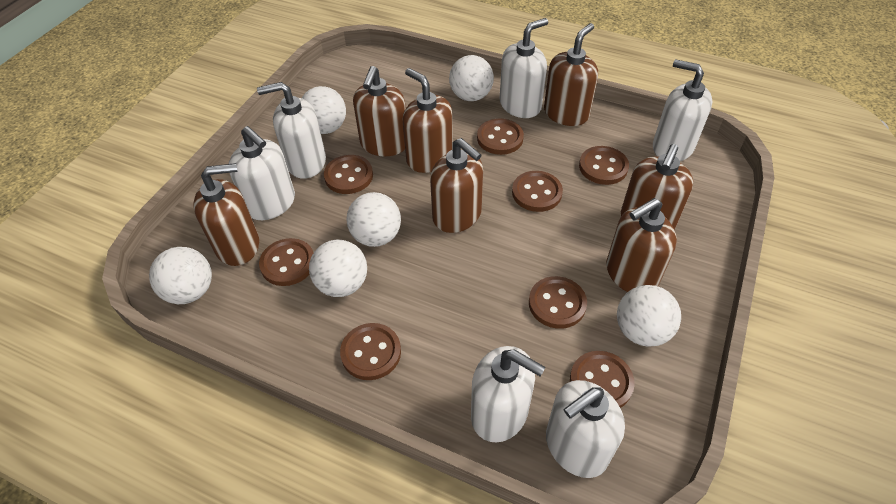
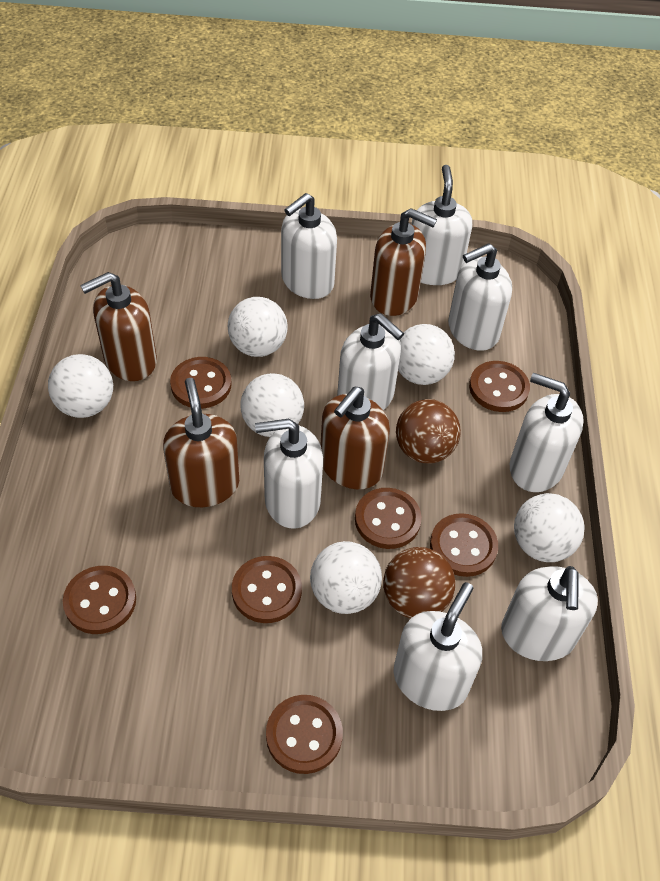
brown ball: none = 0 -> [383,547,455,618] [396,399,461,464] = 2
brown button: [259,238,313,286] [324,155,373,194] [340,323,401,380] [477,118,524,155] [512,171,563,212] [529,276,587,329] [570,351,635,408] [579,146,629,185] = 8 -> [63,566,136,634] [170,357,232,409] [232,556,302,623] [266,695,343,774] [355,488,422,549] [430,513,498,577] [469,361,530,412] = 7
brown soap dispenser: [193,163,259,266] [353,66,406,156] [403,68,453,173] [430,138,483,233] [544,23,598,126] [606,198,677,292] [621,144,693,229] = 7 -> [80,272,157,381] [163,378,239,507] [320,387,390,489] [370,208,437,316] = 4
white soap dispenser: [229,126,295,220] [257,82,326,179] [471,346,545,443] [500,18,548,118] [546,380,625,478] [653,59,712,161] = 6 -> [255,419,323,529] [281,193,337,299] [337,313,404,410] [394,582,482,711] [411,165,472,285] [448,243,512,351] [501,566,598,661] [510,373,584,492] = 8

